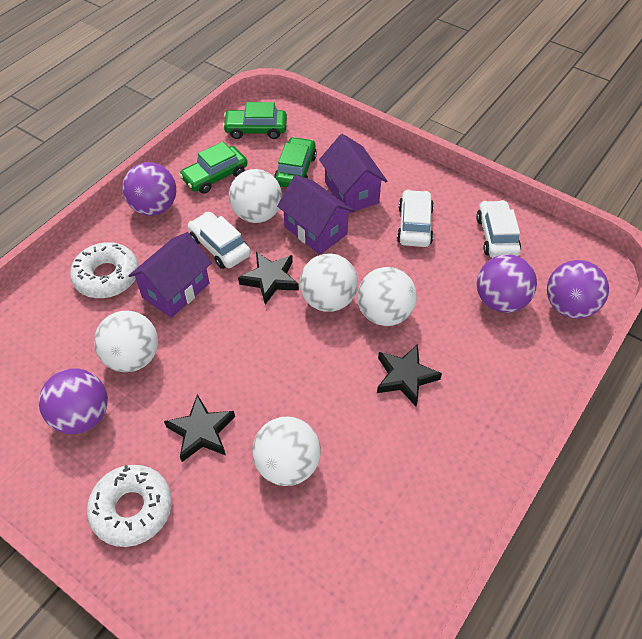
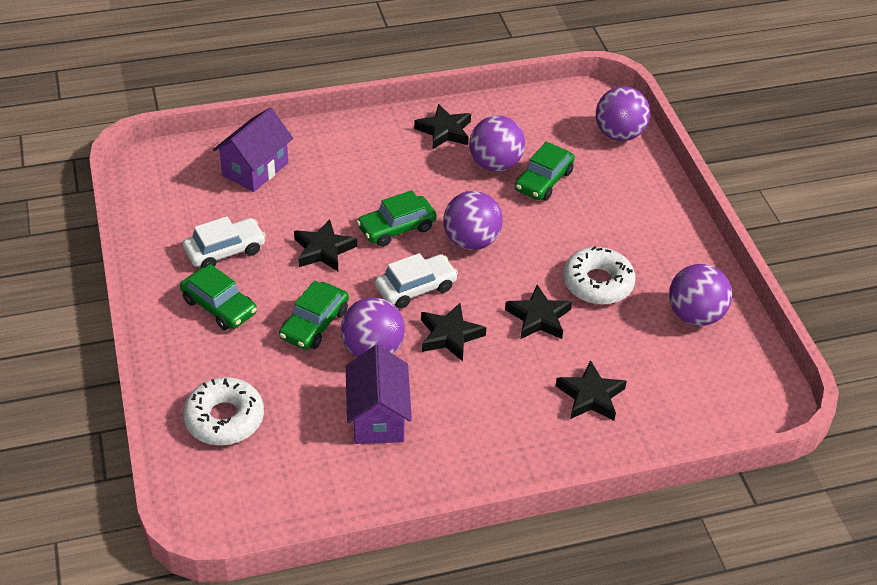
black star: [164,394,235,462] [238,252,299,304] [377,344,442,406] = 3 -> [294,219,357,271] [414,104,471,149] [421,303,487,362] [505,285,572,339] [556,360,627,421] = 5
green car: [179,142,247,194] [223,102,287,139] [274,137,317,187] = 3 -> [180,264,257,330] [279,280,349,350] [357,190,437,247] [515,141,575,201] = 4
purple ball: [39,368,108,434] [122,162,176,216] [477,254,537,313] [547,260,609,319] = 4 -> [341,297,405,357] [443,191,503,250] [469,115,525,172] [596,86,650,141] [669,264,732,326] = 5
purple house: [128,232,212,318] [277,175,355,254] [319,134,387,213] = 3 -> [213,108,293,192] [346,345,412,444] = 2
white ball: [94,311,158,372] [229,169,282,223] [252,417,321,486] [300,253,358,312] [357,267,417,326] = 5 -> none = 0
white car: [188,212,251,269] [397,189,434,247] [476,200,521,258] = 3 -> [183,216,266,268] [375,253,458,309] = 2

